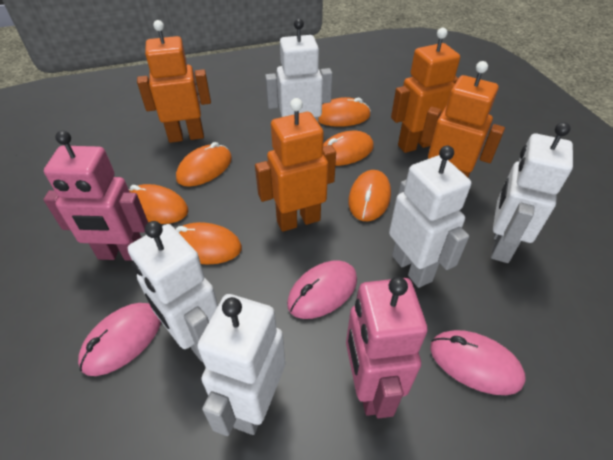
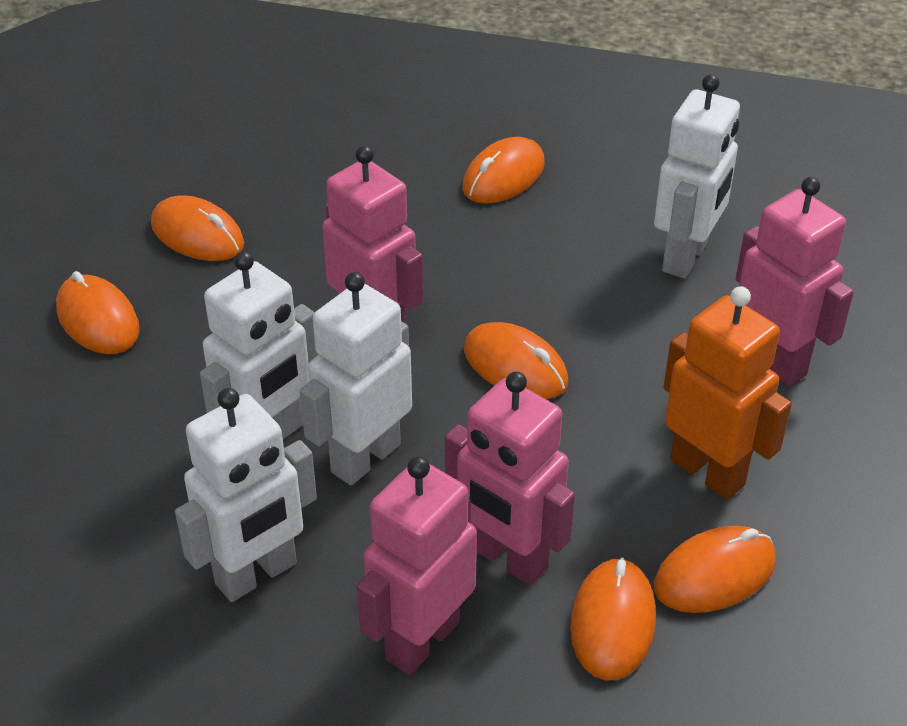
orange robot: [137,20,211,143] [255,98,336,232] [391,28,460,153] [421,61,505,178] = 4 -> [664,286,792,500] = 1
pink mouse: [78,303,161,376] [287,260,357,319] [430,330,526,395] = 3 -> none = 0
pink robot: [43,130,148,261] [346,277,428,418] = 2 -> [322,146,423,323] [356,456,477,675] [445,372,575,586] [736,177,854,386] = 4
white robot: [128,221,218,362] [197,294,285,436] [265,18,332,122] [389,146,471,288] [491,122,573,263] = 5 -> [175,388,317,602] [200,251,318,439] [300,272,412,486] [654,74,740,279] = 4

